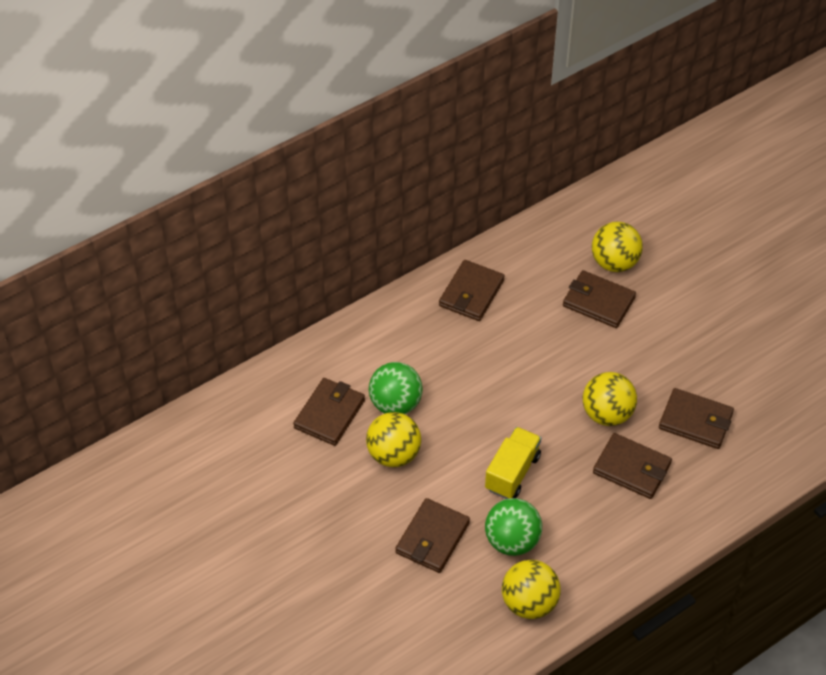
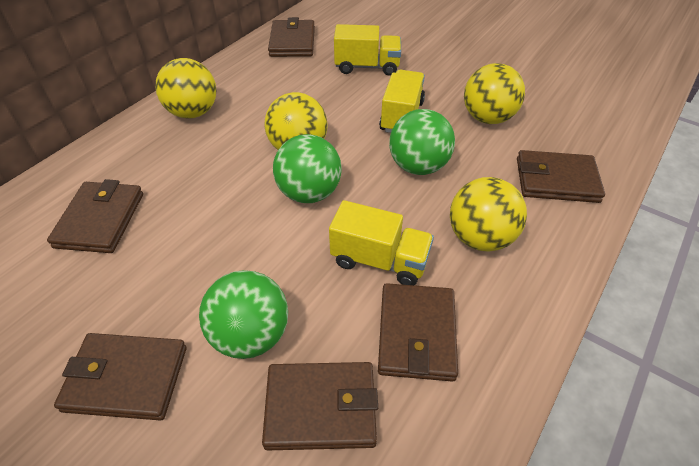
green ball: [369,362,423,414] [485,498,542,556] = 2 -> [199,270,288,359] [273,134,342,203] [389,109,455,175] = 3
yellow truck: [485,427,541,499] = 1 -> [329,200,434,285] [334,24,401,76] [379,70,425,133] = 3

